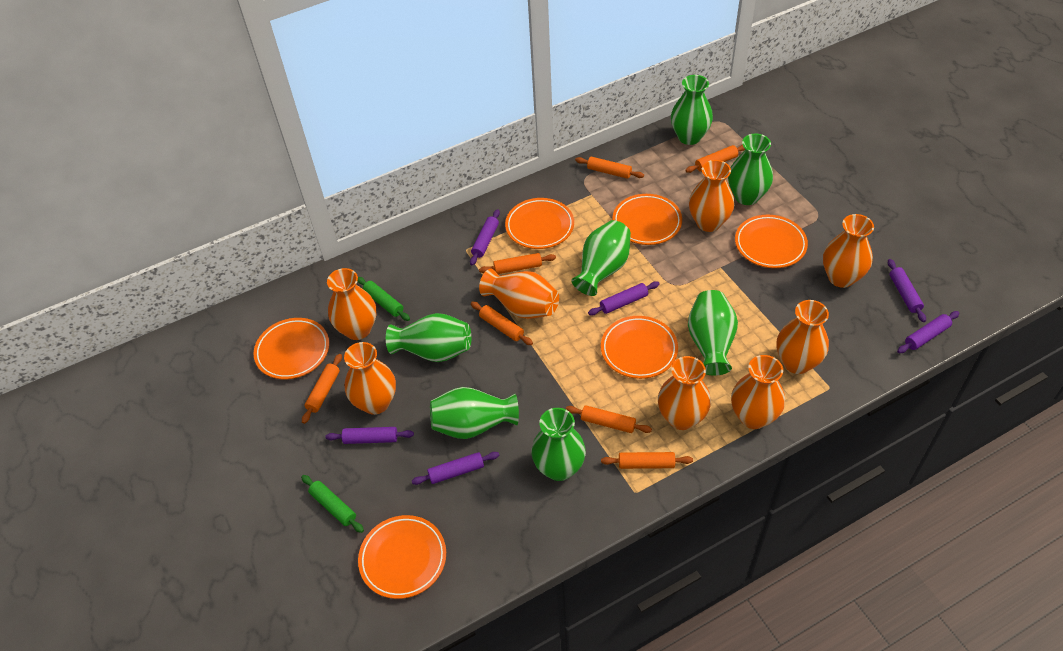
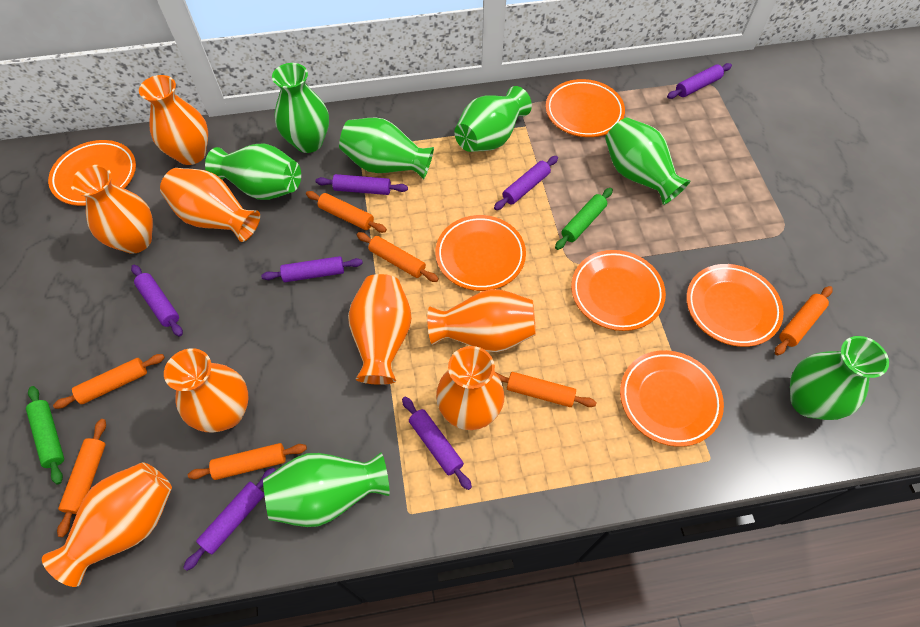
purple rolling pin: [325,427,414,444] [412,452,499,485] [470,209,500,265] [588,281,660,315] [888,259,926,322] [897,311,960,353] = 6 -> [131,265,183,337] [183,468,276,571] [261,256,363,282] [316,174,408,195] [402,397,472,490] [494,156,558,210] [667,63,732,99] = 7

